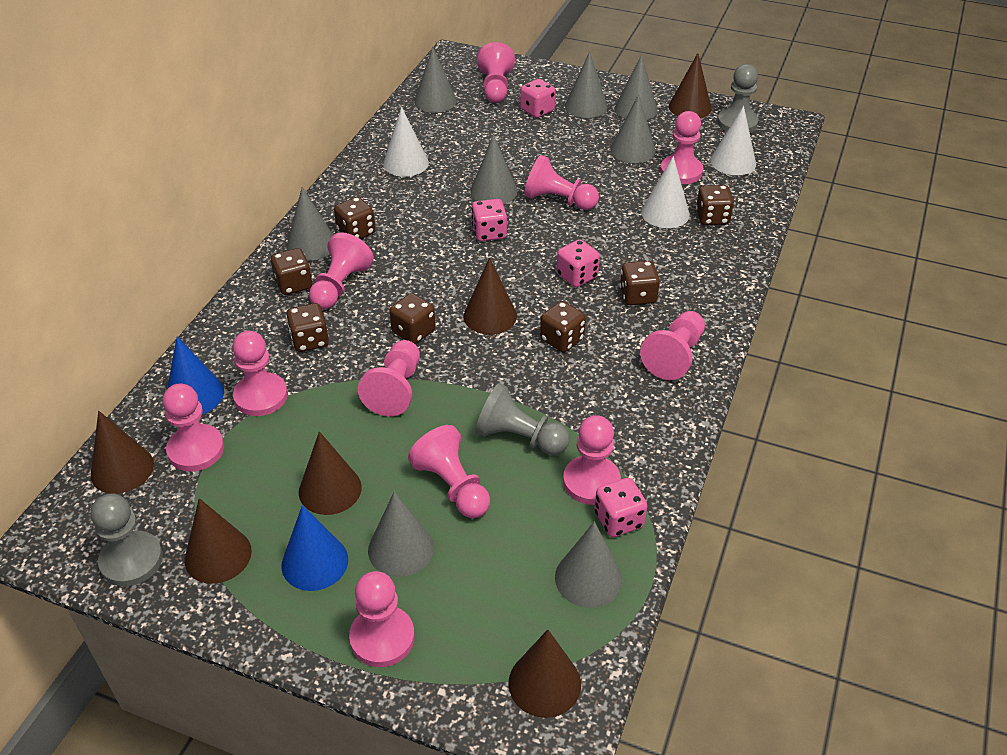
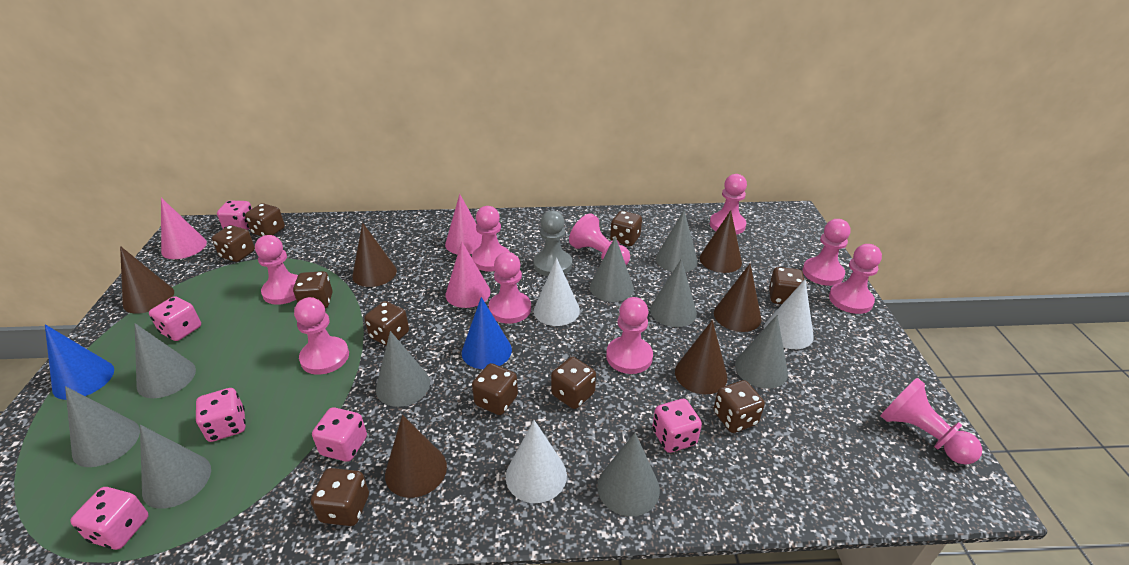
brown dice: [271,248,312,295] [286,303,329,352] [334,197,375,239] [389,293,435,344] [540,301,586,352] [619,261,660,305] [696,185,734,225] = 7 -> [212,225,255,262] [245,203,285,236] [293,271,333,308] [311,468,369,526] [364,301,409,345] [472,363,518,415] [551,357,596,409] [610,211,642,246] [714,380,765,433] [769,267,804,304] = 10
grey cone: [286,187,333,261] [368,492,434,577] [414,47,457,113] [470,134,517,204] [555,522,622,608] [565,51,607,118] [611,94,655,163] [615,54,657,120] = 8 -> [65,386,140,467] [135,323,196,398] [140,425,211,509] [376,331,430,407] [590,236,634,302] [597,433,660,517] [650,259,697,327] [656,211,698,272] [735,315,788,389] = 9
grey pawn: [91,494,163,587] [475,383,570,455] [717,64,758,133] = 3 -> [533,211,572,276] = 1
pink cone: none = 0 -> [161,198,207,259] [445,194,482,255] [445,242,491,308] = 3
pink dice: [472,199,507,241] [520,79,556,118] [557,239,600,287] [594,478,647,537] = 4 -> [70,487,148,550] [149,296,201,341] [195,388,246,442] [217,200,252,230] [312,407,367,462] [652,399,702,453] = 6
pink pawn: [163,383,224,472] [232,331,288,416] [309,232,374,309] [349,571,415,667] [358,340,420,416] [408,425,490,518] [477,42,515,103] [524,155,599,210] [563,415,621,505] [640,311,705,380] [660,111,703,184] = 11 -> [255,235,298,305] [294,297,349,375] [472,206,509,271] [489,252,531,324] [569,214,630,265] [606,297,653,374] [710,174,747,235] [803,219,851,286] [829,244,882,314] [880,378,982,465] = 10

